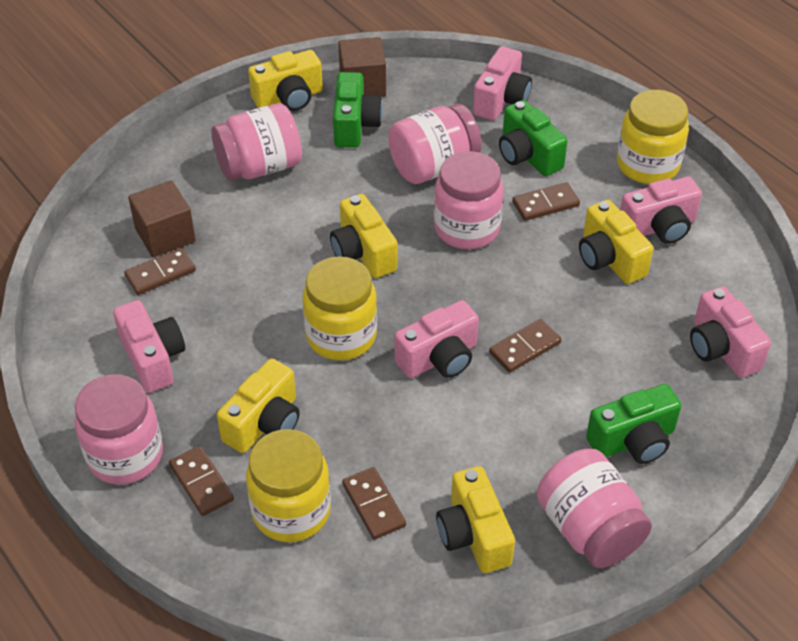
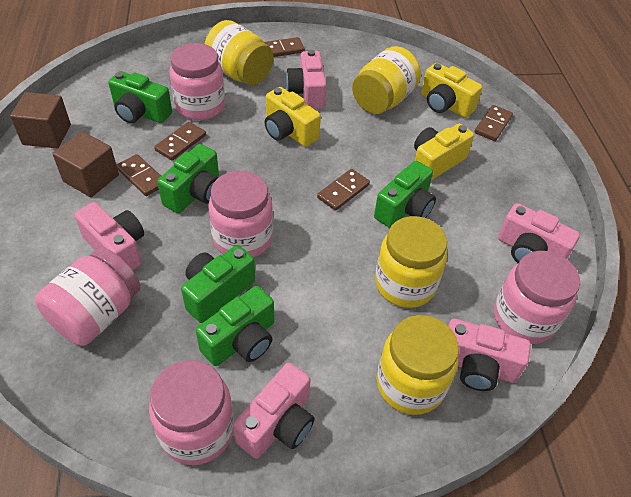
green camera: [333,72,383,148] [499,100,568,176] [586,384,681,464] = 3 -> [108,71,172,123] [157,144,219,213] [181,245,255,323] [196,286,274,366] [374,161,436,228] = 5
yellow camera: [217,358,300,453] [248,50,323,111] [330,194,398,278] [436,466,515,573] [579,199,653,284] = 5 -> [264,87,321,147] [414,123,474,180] [421,63,482,118] = 3
yellow jar: [246,429,331,542] [302,256,377,361] [617,90,689,184] = 3 -> [205,20,273,86] [352,46,421,114] [375,216,447,308] [377,315,459,415] = 4

